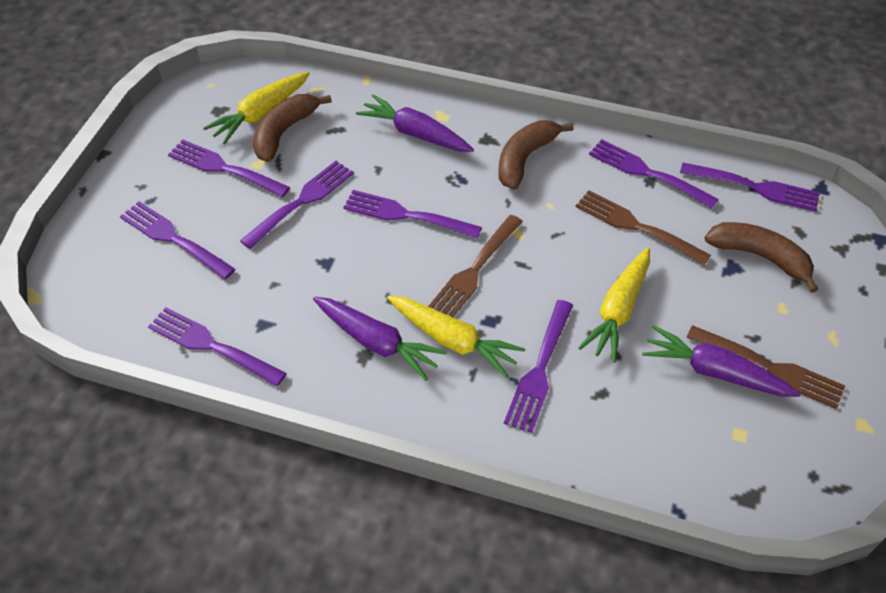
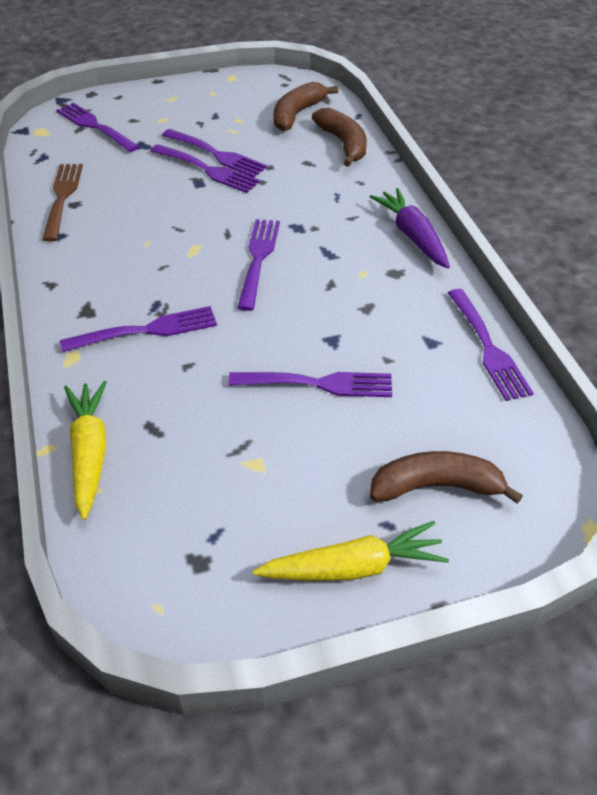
brown fork: [428,215,523,317] [576,190,711,265] [686,325,845,409] = 3 -> [42,164,83,242] = 1
purple carrot: [313,297,447,381] [356,94,474,152] [642,325,801,397] = 3 -> [369,188,450,269] = 1
purple fork: [120,201,235,279] [148,307,287,387] [168,139,290,197] [240,161,354,249] [343,190,482,238] [504,300,573,433] [589,139,718,208] [680,163,820,212] = 8 -> [56,103,140,152] [60,306,217,352] [150,144,260,193] [162,129,267,178] [228,372,392,397] [237,219,280,311] [448,289,534,401] = 7
yellow carrot: [203,72,310,144] [387,296,525,378] [578,248,650,363] = 3 -> [64,381,107,520] [253,521,449,581] = 2

